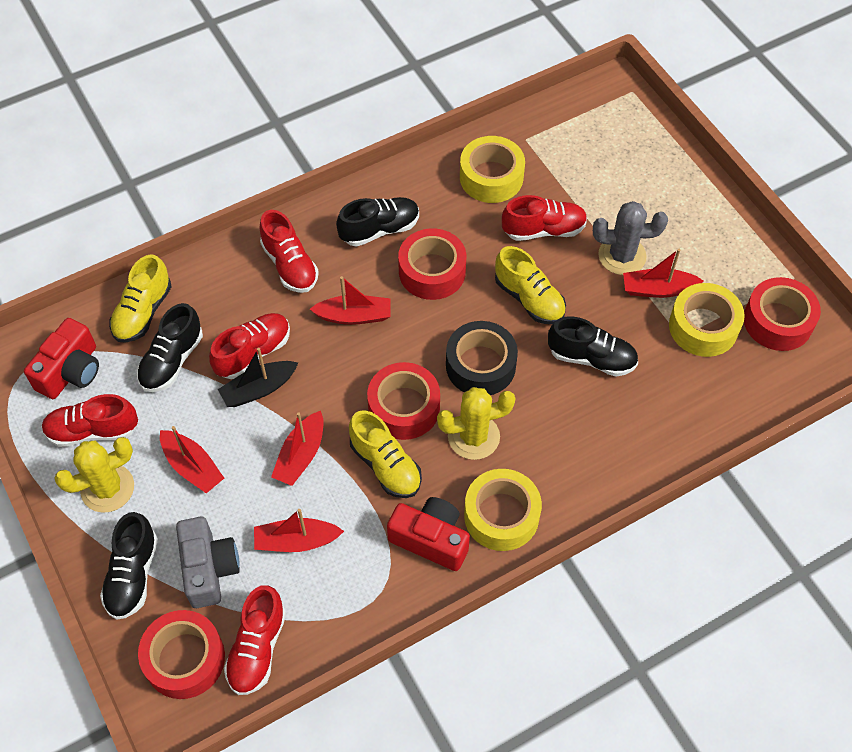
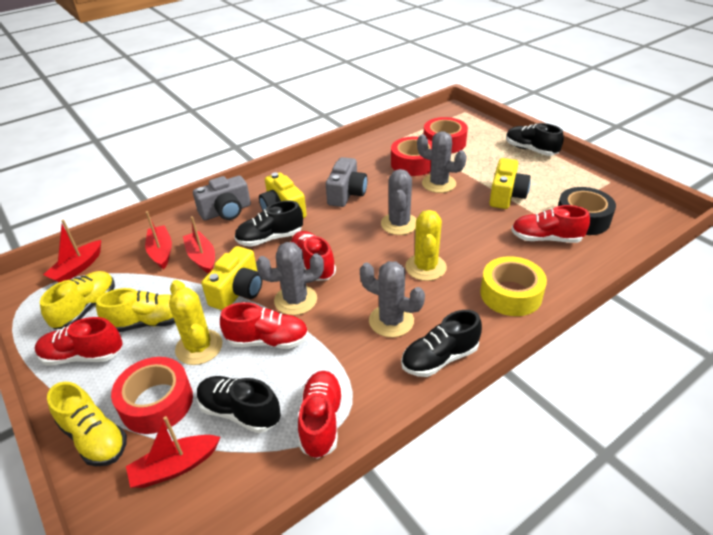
black boat: [218,348,298,407] = 1 -> none = 0
grey cactus: [593,201,668,275] = 1 -> [256,242,324,315] [360,261,425,337] [381,169,416,235] [417,131,467,193] = 4
grey camera: [176,517,240,608] = 1 -> [193,176,251,220] [326,157,367,207] = 2
red boat: [160,426,224,493] [254,509,344,552] [271,411,323,486] [310,276,391,325] [623,249,704,298] = 5 -> [43,220,101,282] [126,416,221,488] [145,211,172,269] [183,216,215,273] = 4
red camera: [24,318,99,399] [387,497,470,571] = 2 -> none = 0
red tape: [138,610,225,699] [367,362,440,440] [398,228,466,300] [744,277,821,351] = 4 -> [111,357,193,434] [391,137,432,176] [424,117,468,153] = 3
yellow camera: none = 0 -> [202,246,262,310] [259,172,307,218] [489,158,531,209] = 3
yellow tape: [460,136,525,203] [464,469,542,551] [669,283,745,357] = 3 -> [480,256,547,316] = 1

